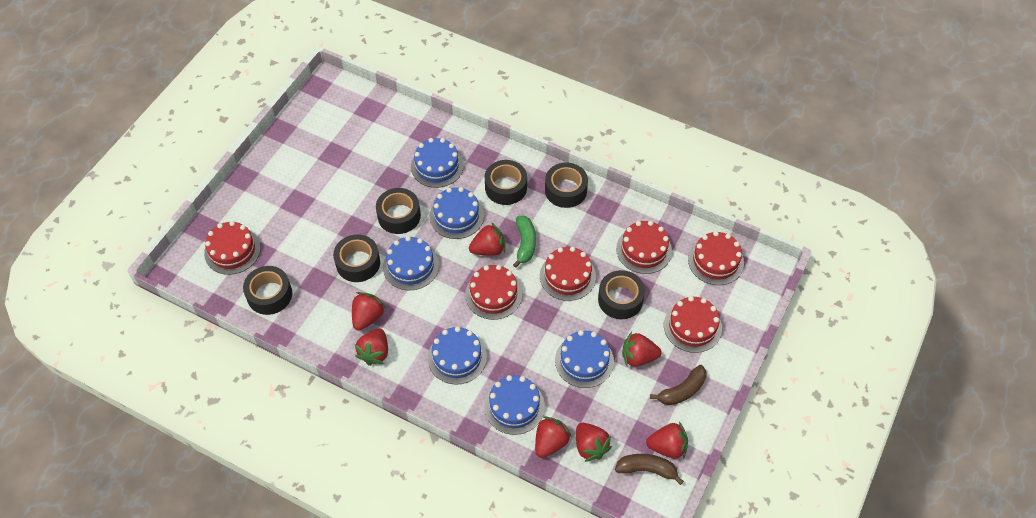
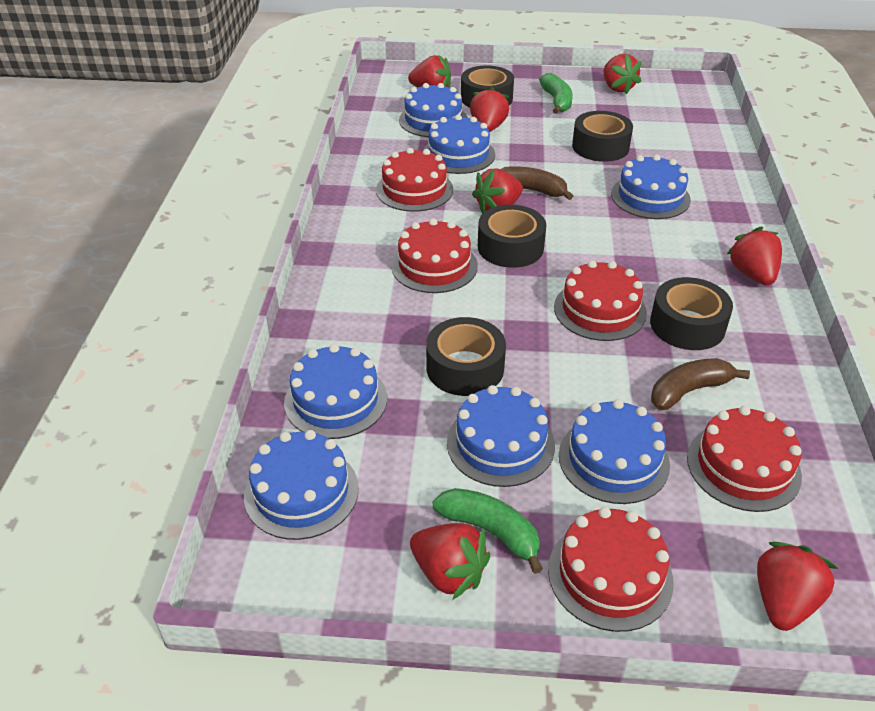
black tape: [243,266,292,315] [333,234,380,282] [376,188,421,234] [485,160,527,205] [545,163,588,208] [598,270,645,319] = 6 -> [426,317,506,396] [461,65,514,108] [478,205,546,268] [572,111,633,162] [650,277,733,350] = 5
blue cake: [383,236,439,290] [411,138,464,188] [428,326,487,385] [430,187,484,239] [484,375,545,435] [555,330,614,388] = 6 -> [244,430,359,540] [284,344,387,439] [399,83,468,137] [423,114,495,174] [447,385,555,487] [559,399,670,504] [611,154,691,219] = 7
green banana: [513,216,536,268] = 1 -> [433,488,543,574] [539,73,573,114] = 2
red cake: [204,221,261,275] [465,265,522,320] [540,246,596,301] [616,221,672,274] [664,296,722,353] [688,231,744,285] = 6 -> [376,148,453,212] [391,218,478,293] [548,507,674,632] [554,260,647,341] [687,406,802,512] = 5

